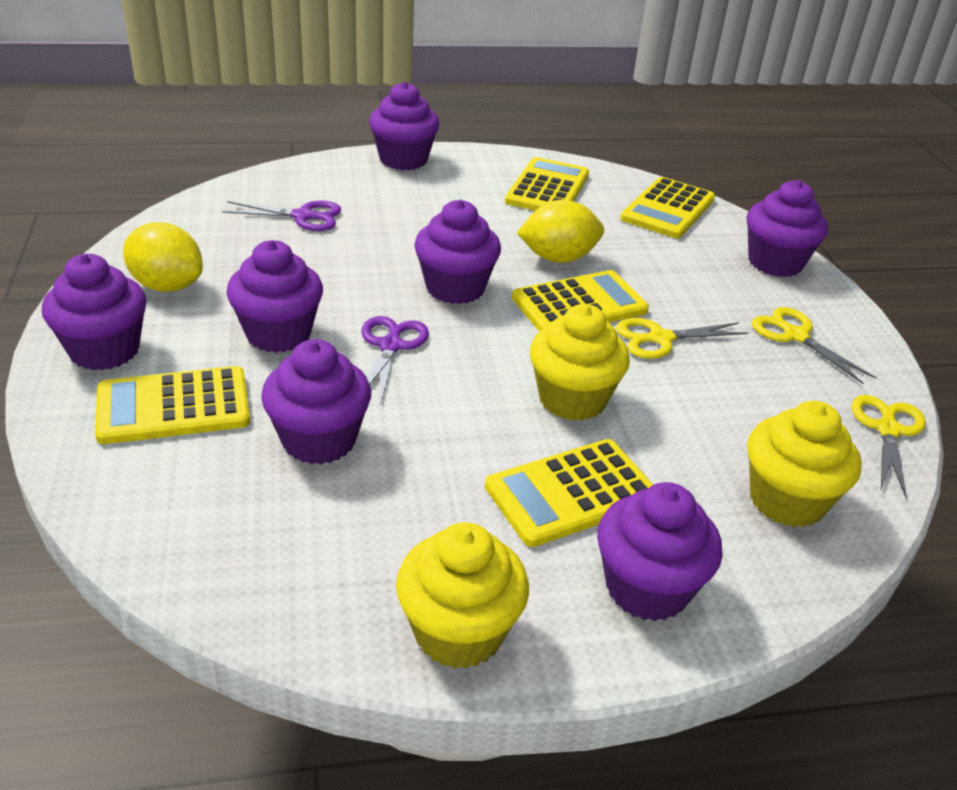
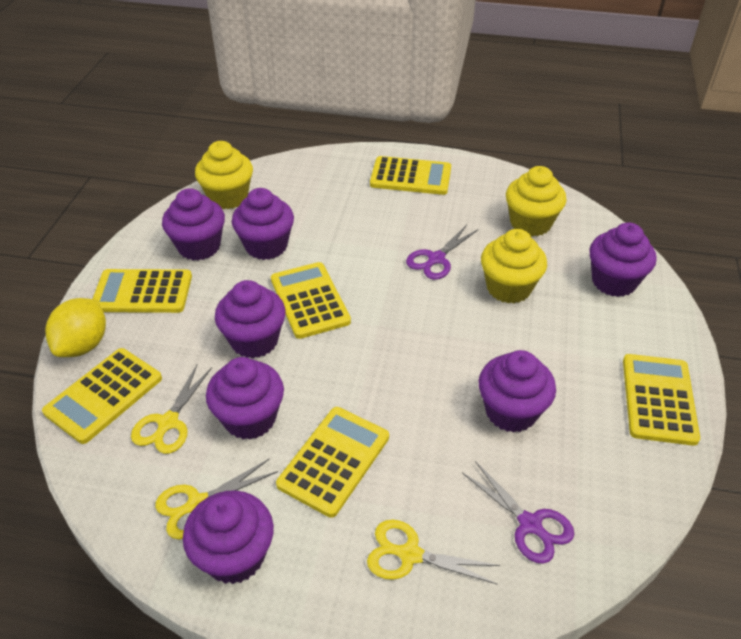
yellow calculator: [95,366,250,444] [485,439,653,547] [505,157,589,211] [512,270,649,331] [620,177,715,238] = 5 -> [42,348,162,444] [93,269,192,313] [271,262,351,339] [276,407,389,518] [370,156,451,195] [623,354,700,446] = 6
yellow lemon: [123,222,203,292] [517,200,604,263] = 2 -> [45,298,106,357] = 1

